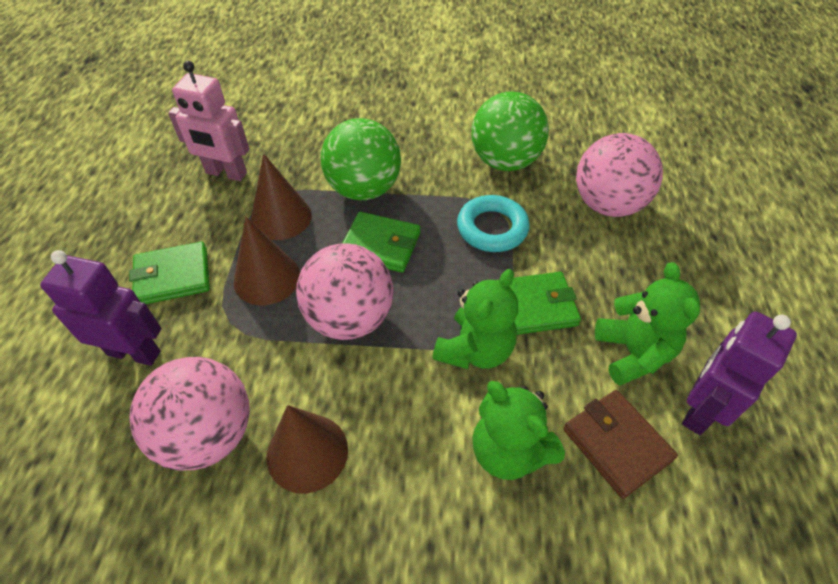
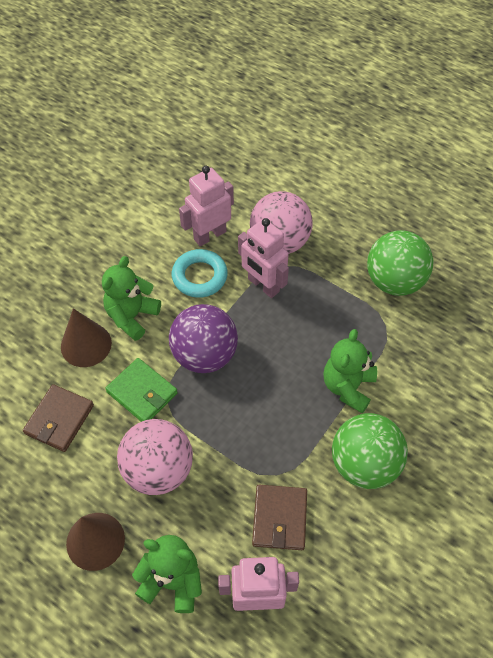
brown cone: [233,217,300,305] [250,154,312,240] [267,405,348,494] = 3 -> [61,308,112,367] [66,513,125,571] = 2
brown wallet: [563,390,678,499] = 1 -> [23,384,94,452] [252,485,307,550] = 2
green wallet: [129,241,210,304] [342,212,420,273] [498,272,581,335] = 3 -> [105,358,178,422] = 1
pink ball: [129,357,250,470] [296,243,394,340] [576,133,663,217] = 3 -> [117,419,193,495] [250,191,313,254] = 2
pink robot: [168,61,249,181] = 1 -> [179,166,234,246] [218,557,299,611] [238,218,289,298] = 3
purple ball: none = 0 -> [169,304,238,373] = 1
purple robot: [40,250,161,366] [682,312,797,435] = 2 -> none = 0

